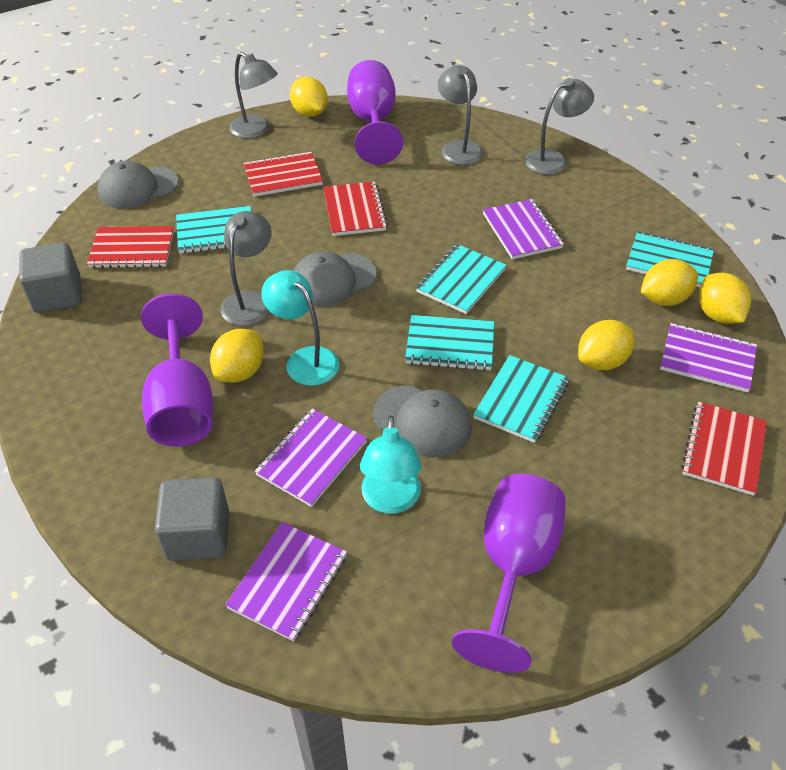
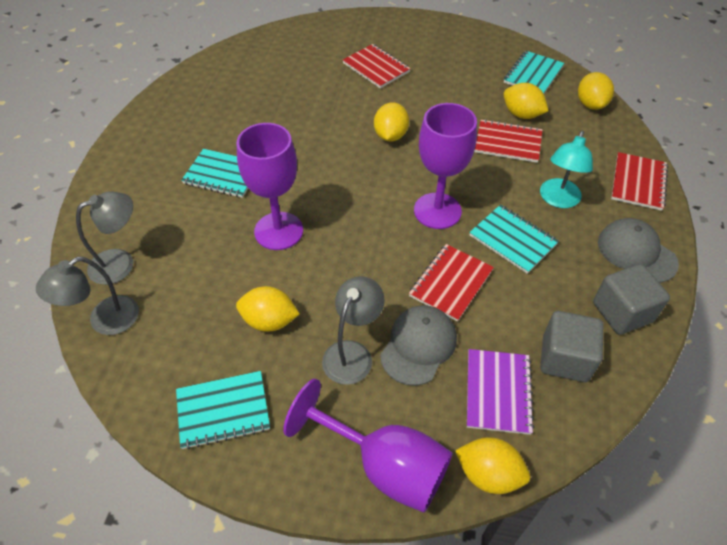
grey cap: [98,161,179,209] [293,251,377,307] [373,385,472,457] = 3 -> [380,305,457,386] [598,218,679,283] = 2
grey lamp: [221,211,272,326] [229,52,278,138] [438,65,483,165] [525,78,594,175] = 4 -> [36,257,139,335] [76,192,133,285] [322,276,385,385] = 3
purple notebook: [225,522,347,642] [254,409,367,507] [483,199,564,259] [660,323,757,392] = 4 -> [467,349,535,435] = 1
turquoise lamp: [261,270,339,386] [360,416,422,514] = 2 -> [540,131,593,208] = 1
turquoise notebook: [176,206,251,254] [405,315,494,371] [416,244,507,314] [473,355,569,443] [626,231,714,287] = 5 -> [176,371,270,449] [181,149,248,198] [469,205,559,274] [504,51,564,93] = 4

